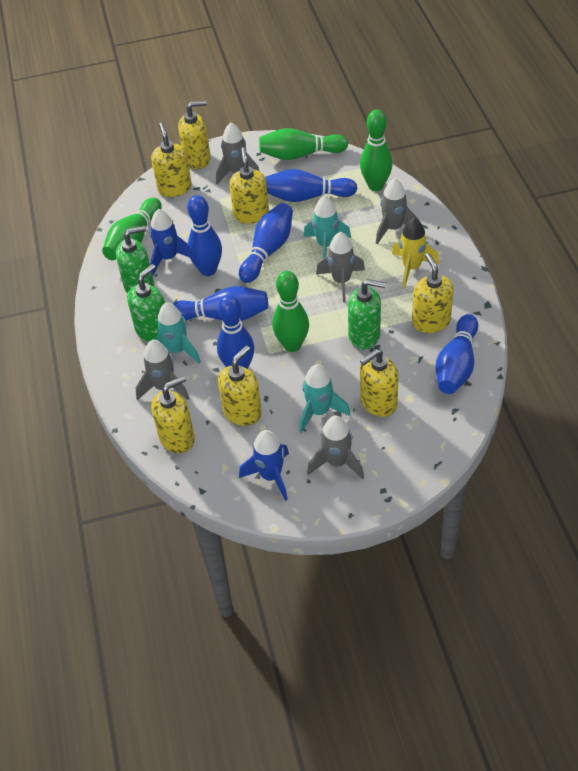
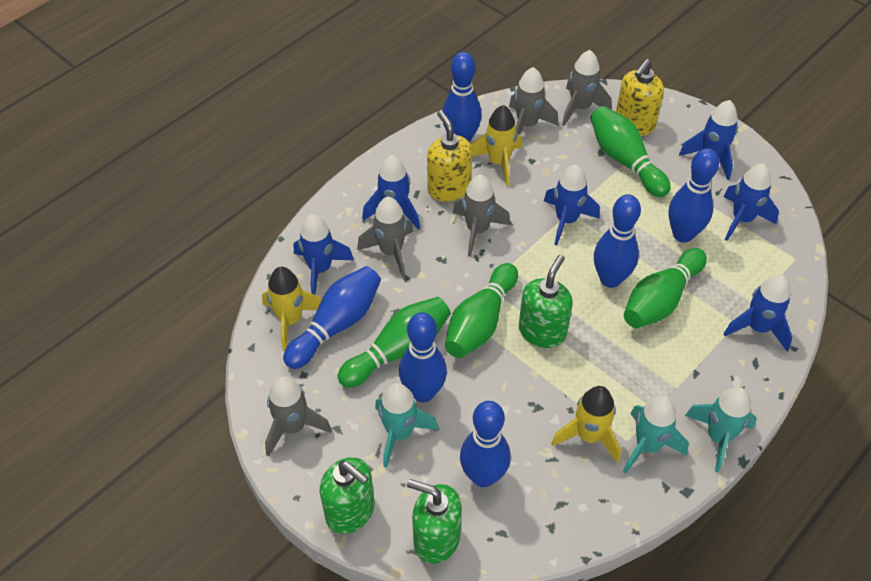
blue rocket: [150,209,189,276] [239,430,289,501] = 2 -> [293,214,354,295] [362,155,420,230] [544,164,600,245] [679,100,738,180] [723,163,779,241] [724,274,792,351] = 6
yellow rocket: [392,218,439,288] = 1 -> [262,267,321,351] [471,105,522,186] [551,386,621,463] = 3
yellow soap dispenser: [151,122,192,197] [151,376,195,453] [178,101,211,169] [218,346,262,426] [229,147,269,224] [360,349,399,417] [412,253,454,333] = 7 -> [427,110,472,202] [616,59,664,136] = 2

